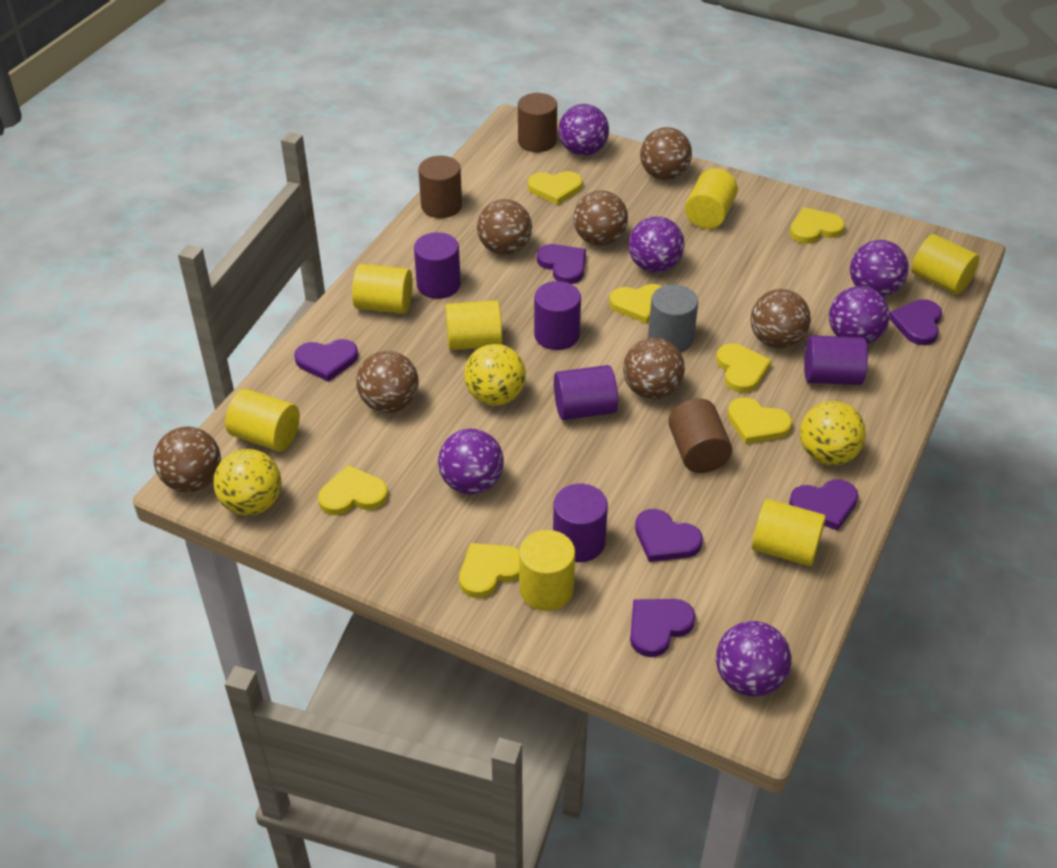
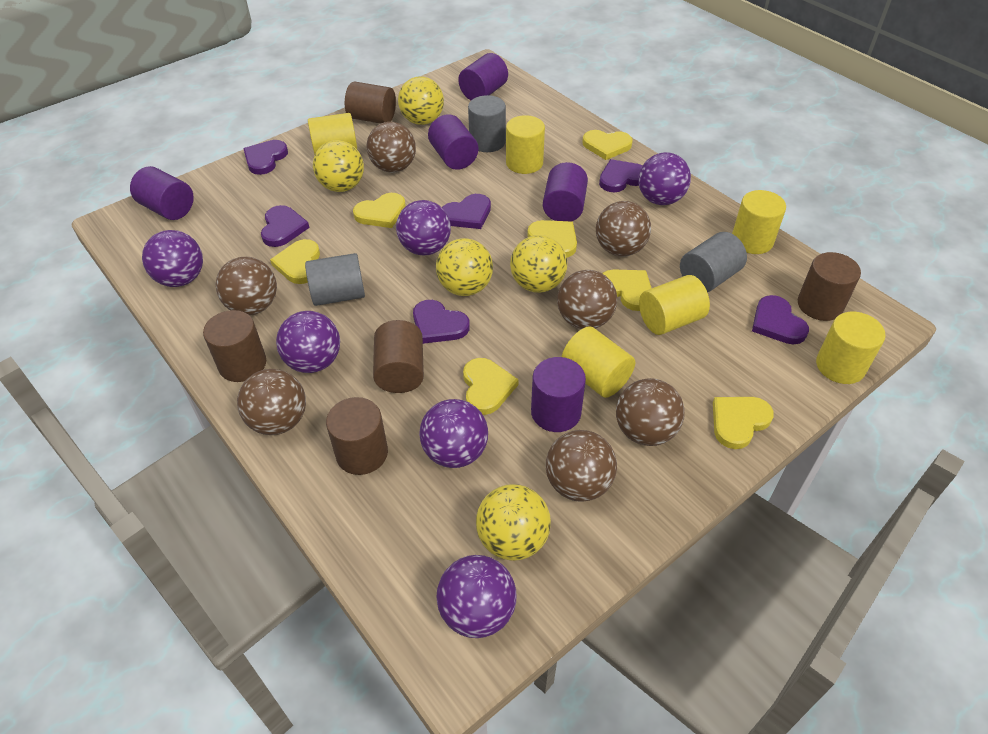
brown cylinder: [419,156,462,218] [518,93,557,152] [668,398,732,473] = 3 -> [203,310,266,382] [326,397,388,475] [345,82,396,124] [373,320,424,393] [798,252,861,321] = 5
grey cylinder: [648,285,698,353] = 1 -> [305,253,365,306] [468,95,506,152] [680,232,747,292] = 3
yellow ball: [213,449,282,516] [464,344,526,406] [800,401,866,465] = 3 -> [313,140,364,192] [398,76,444,125] [436,238,493,296] [476,484,551,561] [510,235,567,293] = 5
yellow cylinder: [225,389,300,452] [352,264,413,314] [445,300,502,350] [519,530,575,611] [685,168,738,229] [752,499,826,566] [912,234,979,294] = 7 -> [308,113,357,155] [506,115,545,174] [561,326,635,398] [639,275,710,335] [732,190,786,254] [816,312,886,384] = 6

